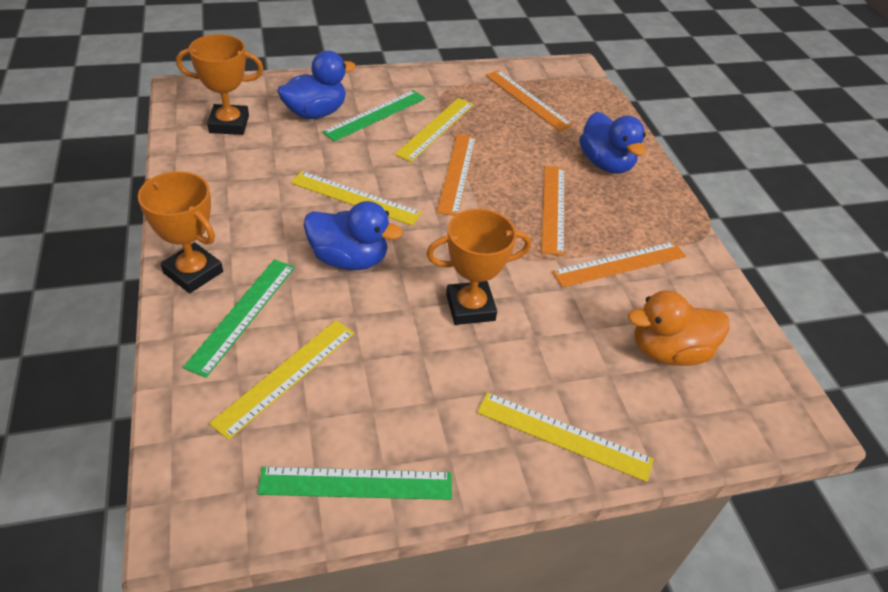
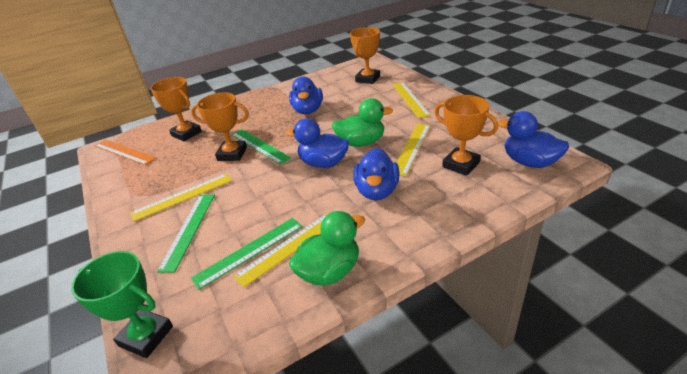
blue duck: [277,51,356,119] [304,201,402,270] [580,112,646,174] = 3 -> [286,118,349,168] [289,76,323,114] [353,148,400,200] [498,111,569,168] = 4
green duck: none = 0 -> [289,211,365,286] [332,98,393,147] = 2
green trophy: none = 0 -> [71,251,173,358] = 1
orange duck: [628,290,730,366] = 1 -> none = 0
orange ruler: [437,134,476,216] [485,70,573,131] [541,166,565,256] [552,242,686,288] = 4 -> [95,139,156,165] = 1
orange trophy: [138,171,223,293] [176,34,264,135] [426,209,531,325] = 3 -> [150,77,202,142] [191,92,249,161] [350,27,380,84] [434,95,498,176] = 4

